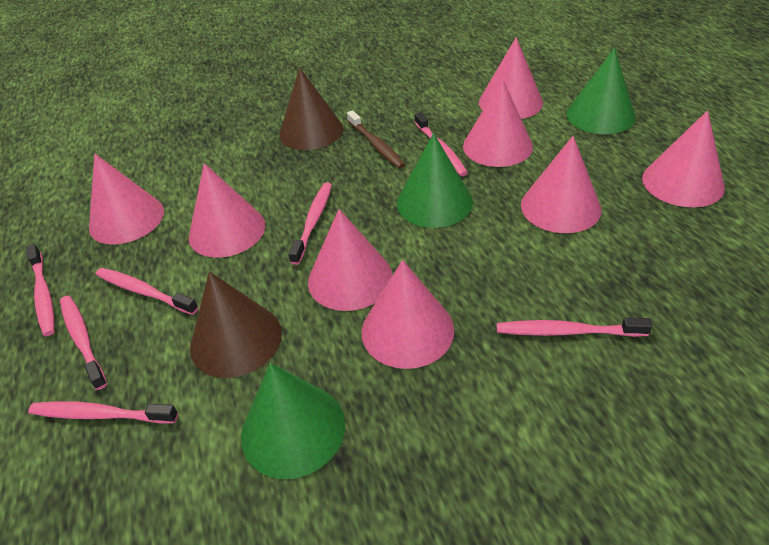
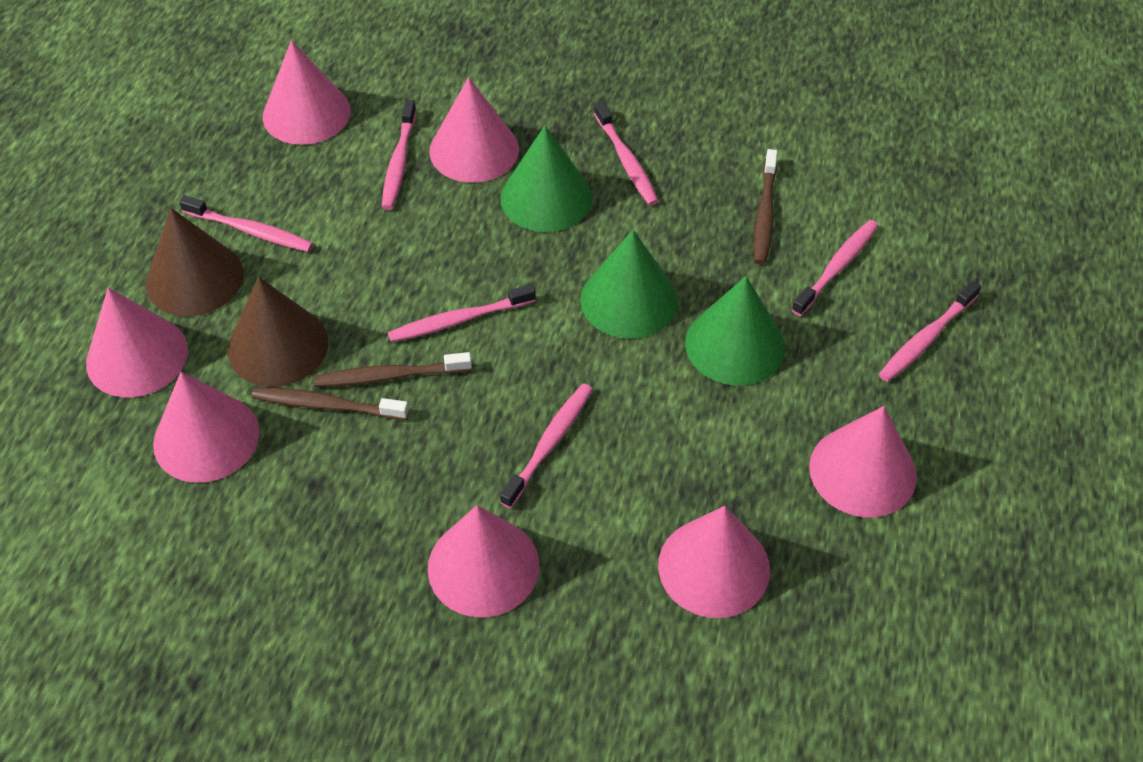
brown toothbrush: [347,110,405,169] = 1 -> [252,387,409,420] [314,352,472,387] [754,149,778,264] = 3
pink cone: [89,154,164,245] [189,163,265,258] [308,209,392,311] [361,260,454,369] [463,78,533,167] [479,37,543,119] [521,136,601,233] [642,110,725,207] = 8 -> [86,288,188,397] [153,372,259,483] [263,40,350,145] [428,505,539,617] [429,77,519,183] [658,506,770,618] [809,406,917,517] = 7

